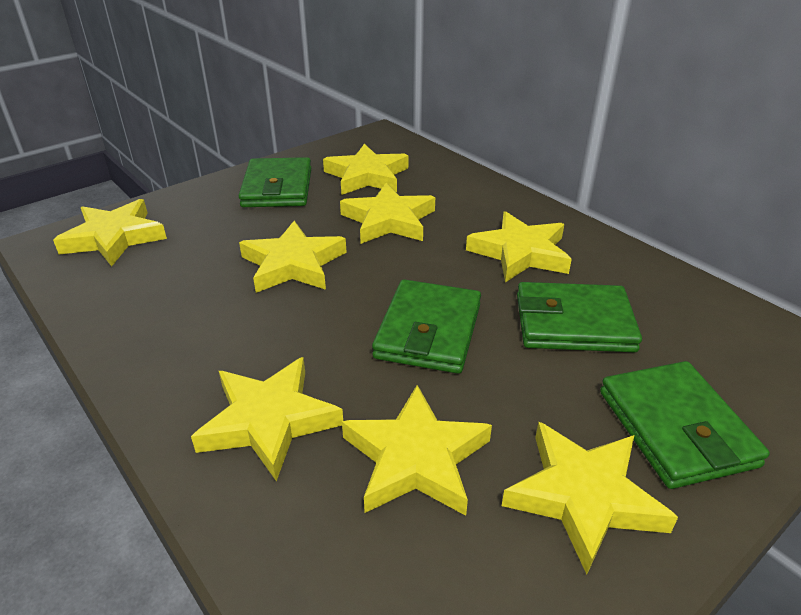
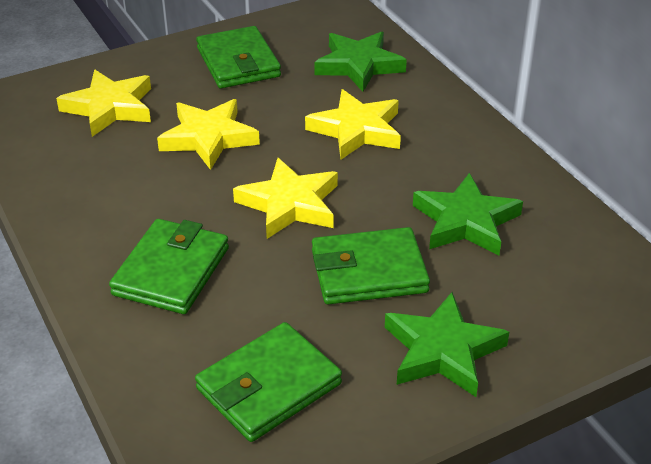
green star: none = 0 -> [314,31,407,92] [385,292,509,397] [413,173,523,255] = 3
yellow star: [53,199,167,266] [191,357,343,481] [239,221,347,293] [323,144,408,195] [340,183,435,244] [342,385,492,516] [466,211,572,282] [502,422,678,575] = 8 -> [56,70,151,137] [157,99,260,170] [233,158,338,239] [305,89,401,159] = 4

